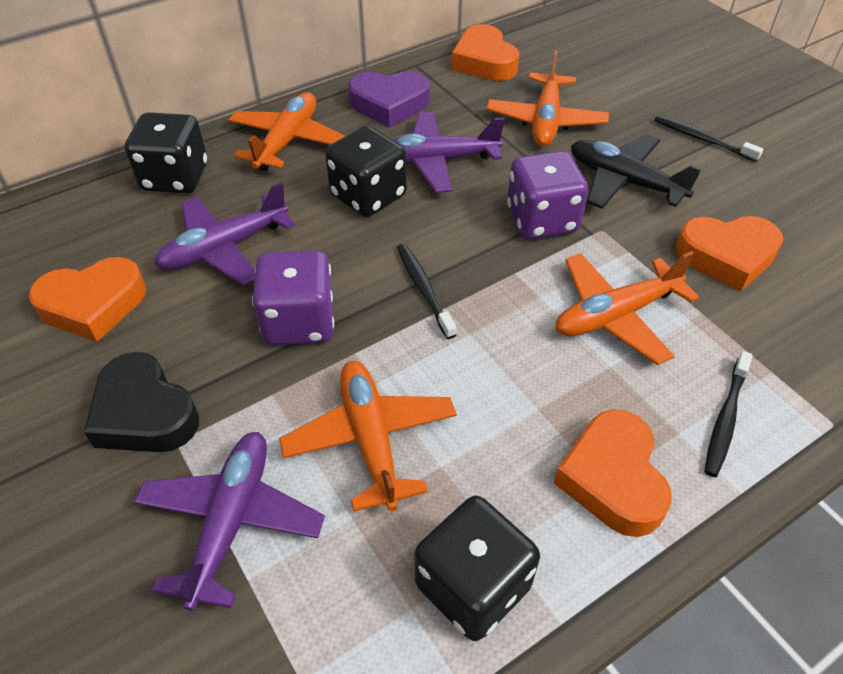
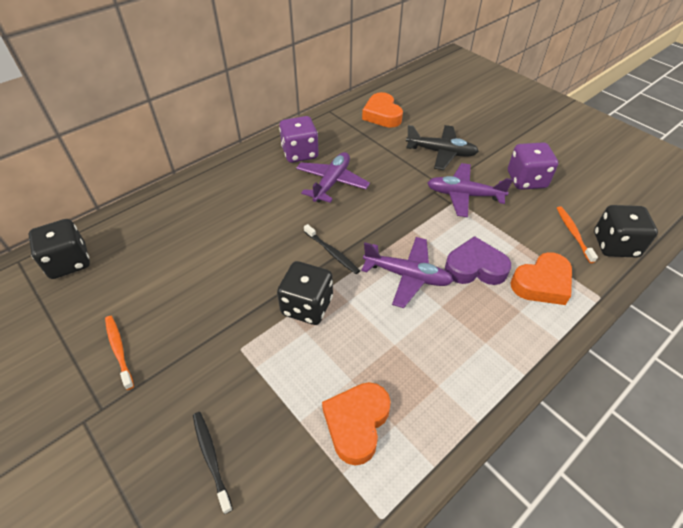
black heart: [84,352,199,452] = 1 -> none = 0
black toothbrush: [397,244,457,339] [654,115,764,162] [704,351,753,477] = 3 -> [193,412,233,514] [304,224,360,274] = 2
orange heart: [29,257,146,342] [451,24,519,81] [554,409,672,537] [676,216,784,291] = 4 -> [322,382,391,466] [362,92,403,128] [510,252,572,305] = 3
orange plane: [228,92,345,171] [279,361,457,512] [486,50,609,146] [556,251,699,365] = 4 -> none = 0
orange toothbrush: none = 0 -> [105,316,134,390] [557,206,598,263] = 2

